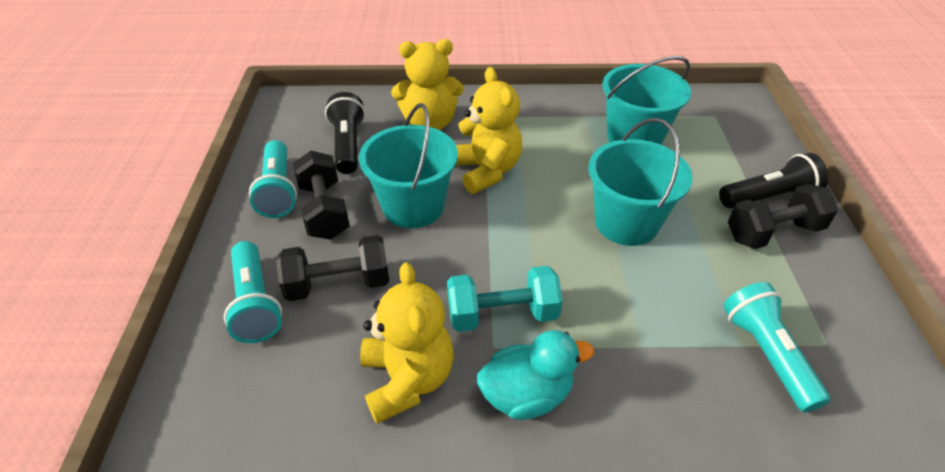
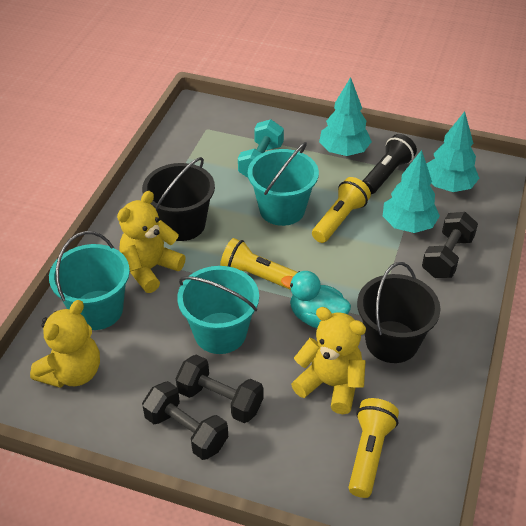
black bucket: none = 0 -> [142,157,215,241] [357,262,441,363] = 2
black flashlight: [325,92,365,174] [719,153,828,208] = 2 -> [363,134,417,194] = 1
turquoise flashlight: [224,241,282,343] [249,140,297,218] [723,282,830,412] = 3 -> none = 0
turquoise tree: none = 0 -> [319,77,372,156] [383,150,440,233] [427,111,479,192] = 3
yellow flashlight: none = 0 -> [220,238,298,290] [312,177,371,243] [348,398,399,498] = 3

